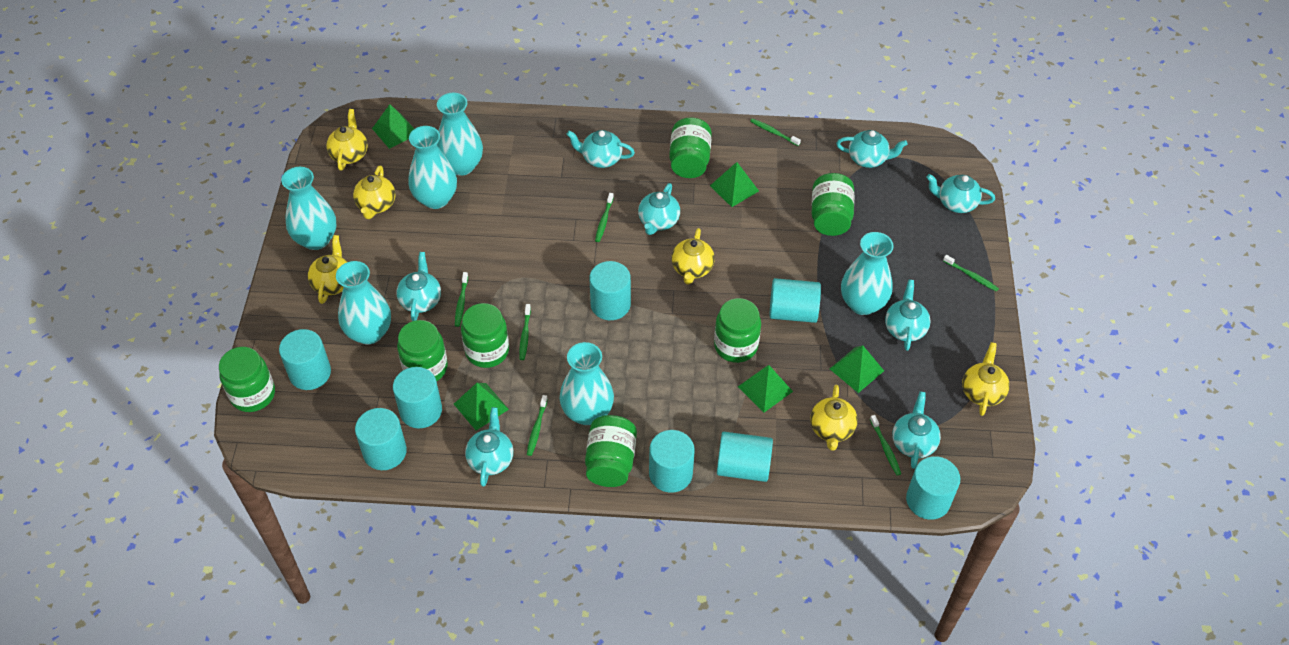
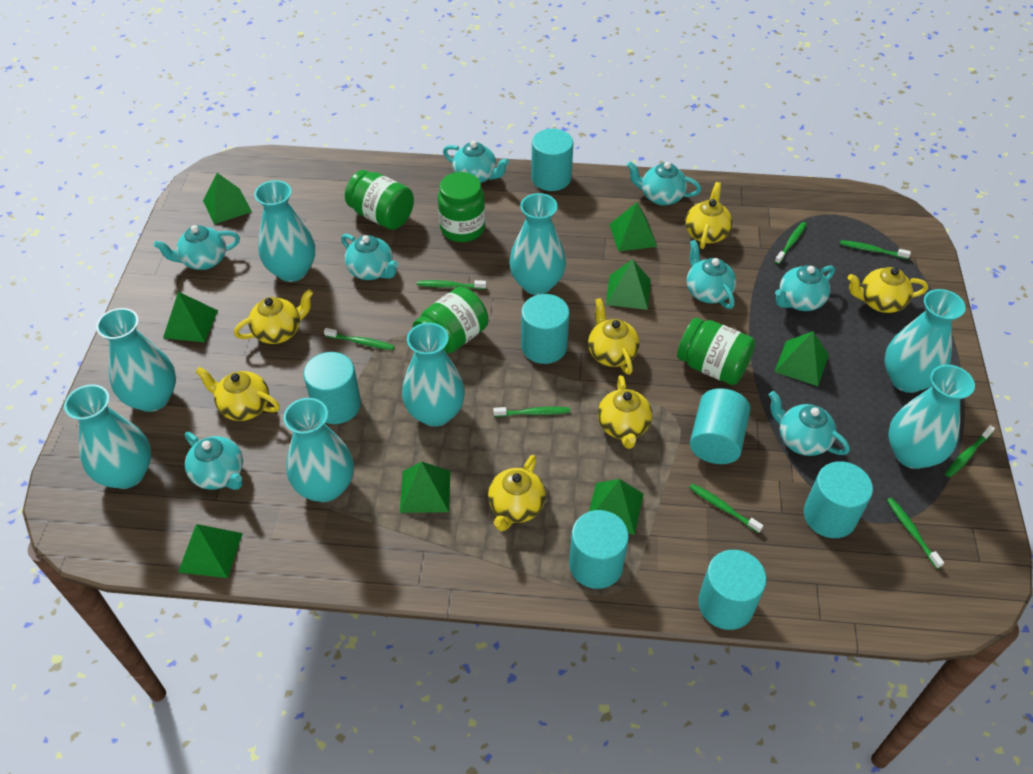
green jar: [219,347,275,412] [397,320,448,381] [461,303,509,368] [585,415,637,487] [669,117,712,178] [714,298,761,363] [812,173,854,236] = 7 -> [345,170,414,230] [413,287,488,354] [438,172,485,242] [677,318,755,385] = 4
green pyramid: [372,104,414,149] [454,383,509,431] [710,162,759,207] [738,365,793,412] [830,345,884,393] = 5 -> [163,292,218,342] [178,524,243,578] [203,173,252,224] [400,461,450,513] [589,479,644,535] [606,259,651,310] [609,202,657,252] [775,331,829,386] = 8
green toothbrush: [455,272,468,327] [519,304,531,360] [527,395,548,456] [595,193,614,242] [750,118,801,146] [870,415,901,476] [943,255,999,292] = 7 -> [324,328,394,350] [417,280,486,289] [493,407,570,417] [689,483,763,533] [775,222,807,264] [840,240,911,259] [887,498,944,569] [945,425,995,478] = 8
turquoise cylinder: [279,329,331,390] [355,408,407,470] [393,367,442,428] [589,261,631,320] [649,430,695,493] [717,432,773,482] [770,278,821,323] [906,456,960,520] = 8 -> [304,352,361,424] [521,294,569,364] [531,129,573,191] [569,510,629,589] [690,388,750,464] [698,550,767,630] [804,461,873,538] = 7
turquoise vase: [281,167,336,250] [336,261,391,344] [408,126,457,209] [437,93,483,176] [560,342,614,425] [841,232,894,315] = 6 -> [64,384,151,489] [96,308,176,412] [254,180,315,282] [283,398,354,502] [402,323,465,427] [509,193,566,295] [884,289,966,393] [888,364,975,469] = 8
yellow teapot: [308,235,347,304] [326,109,368,171] [353,166,396,219] [671,228,715,285] [810,385,858,451] [962,342,1010,416] = 6 -> [195,367,280,421] [234,289,313,344] [488,455,546,531] [588,298,640,375] [598,375,652,449] [685,182,732,249] [848,267,928,313] = 7

